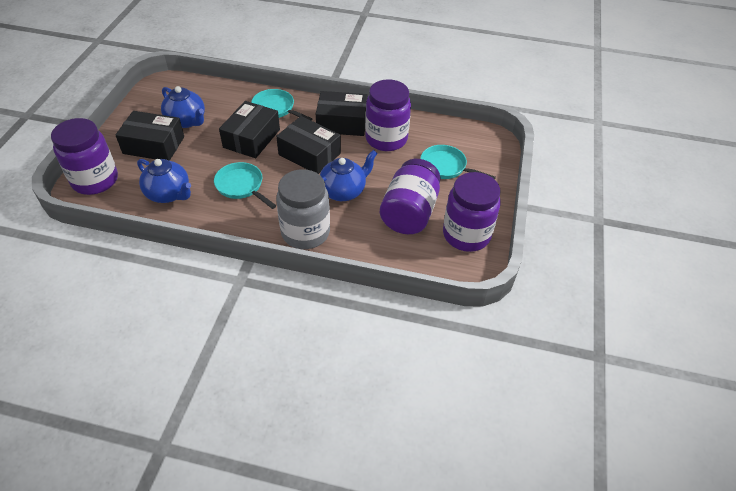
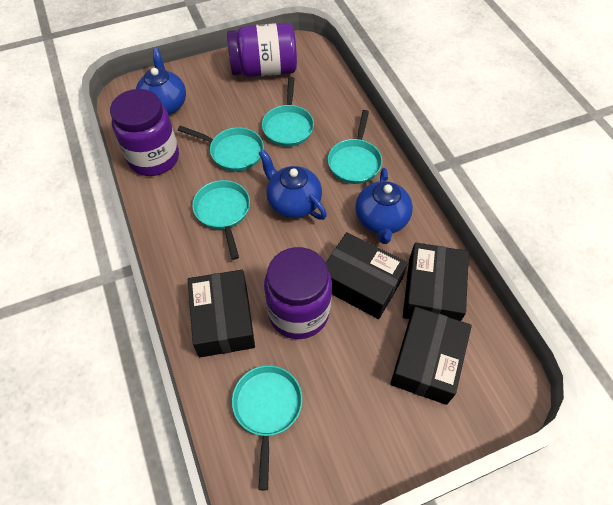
grey jar: [276,169,330,249] = 1 -> none = 0
purple jar: [51,118,118,195] [365,79,411,151] [380,159,440,234] [443,172,501,252] = 4 -> [110,89,179,176] [227,23,297,77] [264,247,332,339] = 3
turquoise pan: [214,162,277,209] [251,89,312,121] [421,145,496,179] = 3 -> [178,126,264,171] [192,180,250,260] [232,365,303,490] [262,77,314,147] [328,110,382,184] = 5

